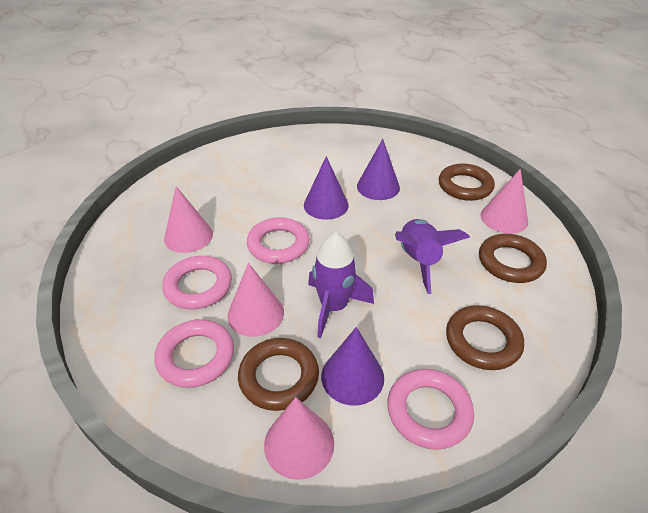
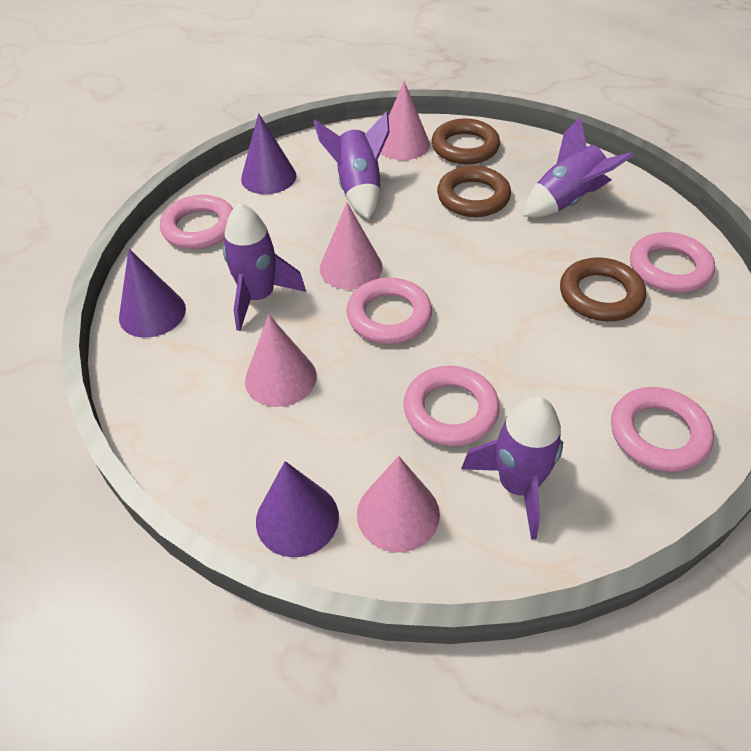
brown ring: [238,338,319,411] [439,163,495,201] [446,305,524,370] [479,234,547,283] = 4 -> [432,119,500,164] [437,166,511,217] [560,257,646,321] = 3
pink ring: [154,319,234,388] [162,256,232,309] [247,217,310,264] [387,369,474,450] = 4 -> [160,195,233,249] [347,277,432,344] [403,366,500,446] [611,387,714,472] [630,232,715,293] = 5
purple rocket: [308,232,374,338] [395,219,470,294] = 2 -> [223,203,306,331] [313,111,390,219] [461,396,563,540] [523,117,634,217] = 4

